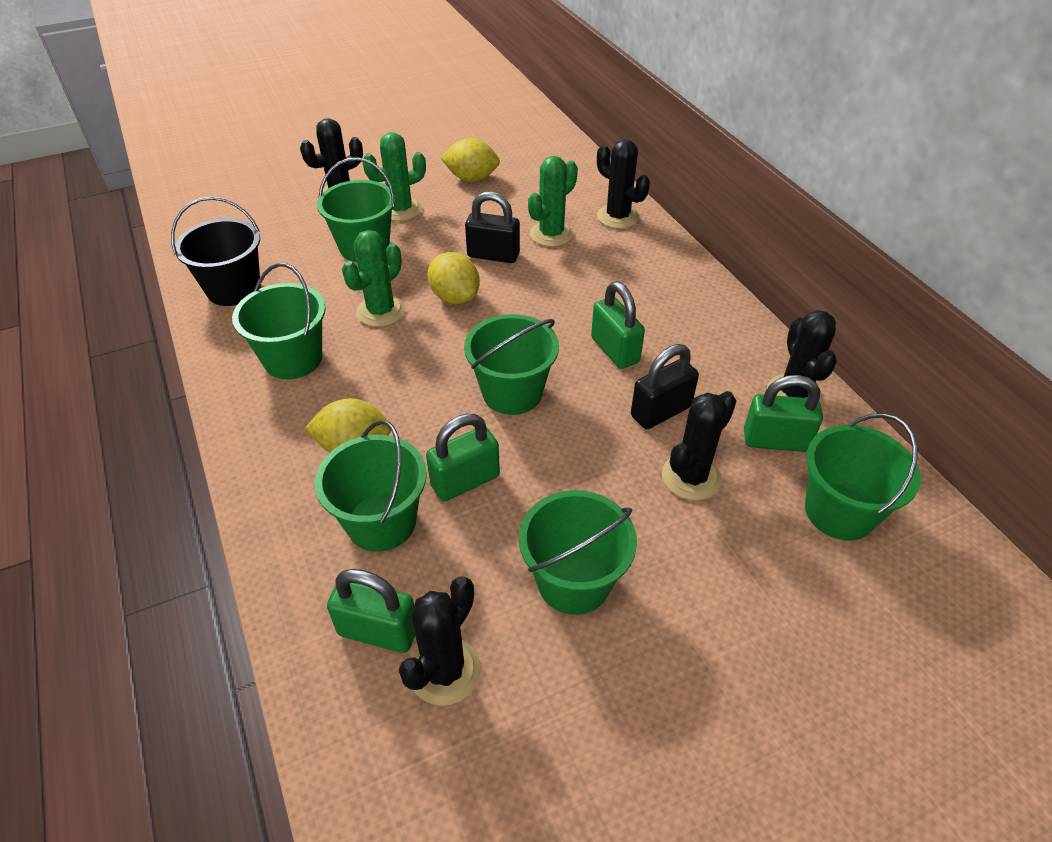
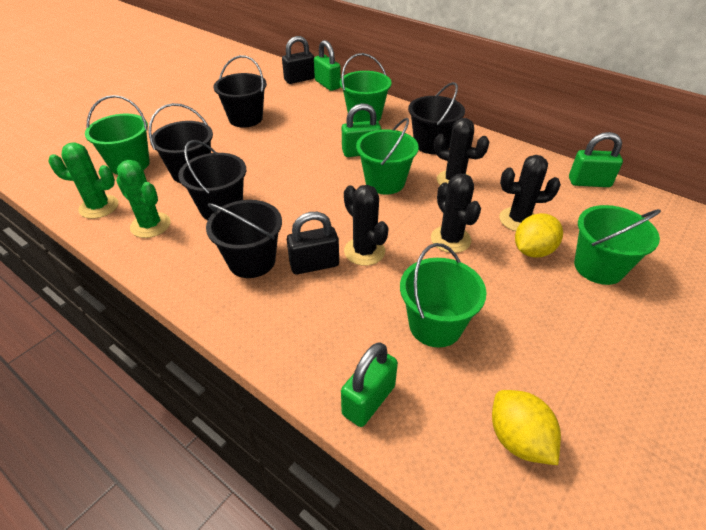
black bucket: [171,197,261,306] = 1 -> [149,103,213,183] [178,140,246,220] [206,200,282,278] [214,55,267,127] [408,82,465,154] = 5
black cactus: [300,118,363,192] [399,576,481,706] [597,139,650,229] [662,391,736,500] [767,310,837,403] = 5 -> [344,185,388,266] [431,174,481,253] [434,118,489,185] [499,155,561,231] = 4
green bucket: [232,263,326,379] [315,420,427,552] [317,158,395,262] [464,314,559,415] [519,490,637,615] [805,413,921,541] = 6 -> [85,95,150,175] [340,53,392,122] [356,118,419,195] [400,243,486,348] [574,205,661,285] = 5
green cactus: [342,230,405,327] [362,132,426,221] [528,156,578,247] = 3 -> [48,142,118,219] [116,160,171,238] = 2
yellow lemon: [305,398,391,453] [427,252,480,304] [441,138,500,182] = 3 -> [492,390,561,465] [515,213,563,258] = 2

